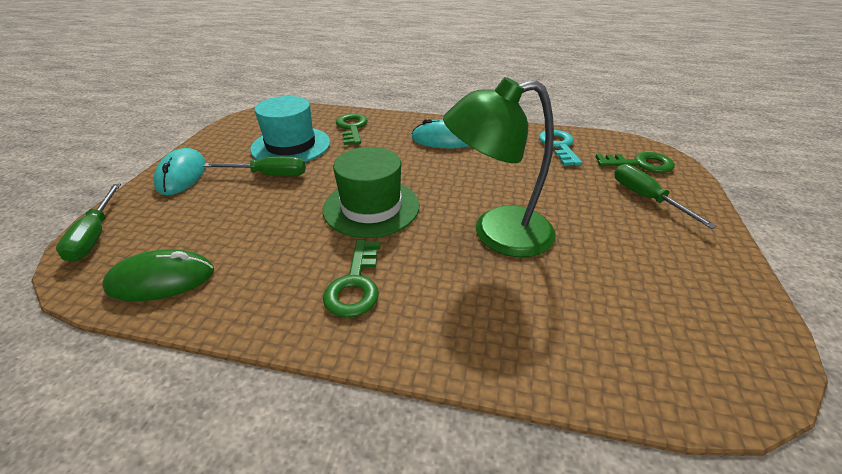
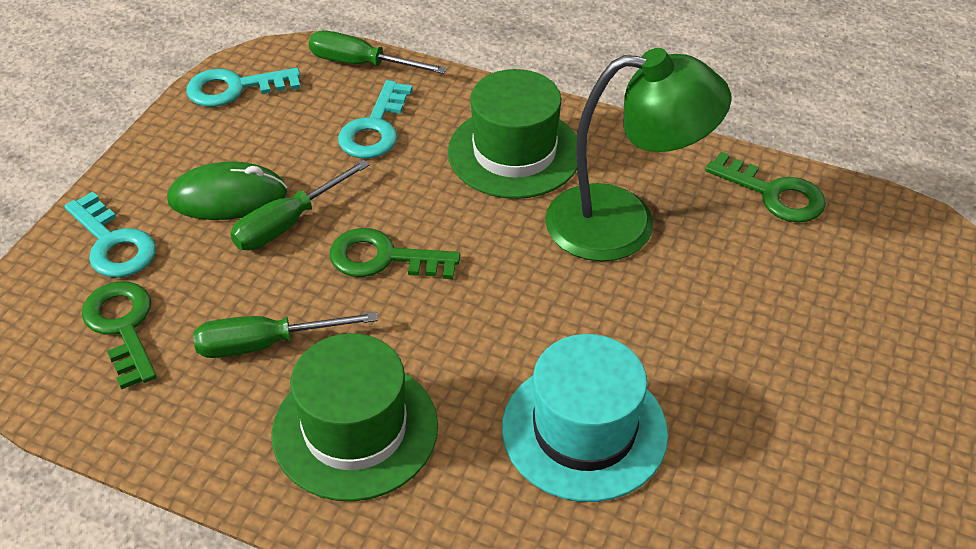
green hat: [323,147,419,238] = 1 -> [272,333,438,501] [448,69,577,199] = 2
turquoise key: [539,130,582,166] = 1 -> [64,192,156,278] [186,68,301,107] [338,80,413,158] = 3
turquoise mouse: [154,148,206,195] [411,119,469,149] = 2 -> none = 0

